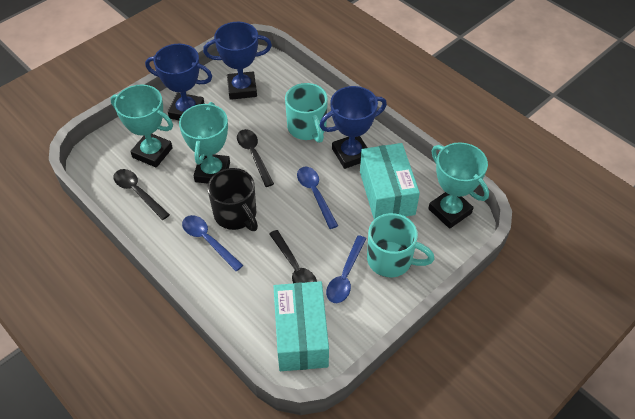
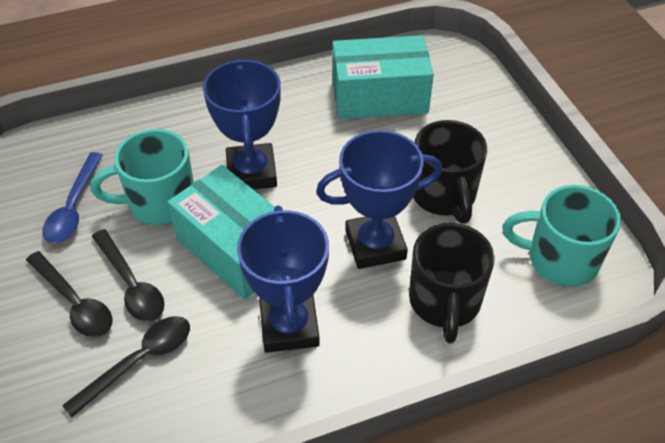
black mug: [207,168,258,231] = 1 -> [409,223,495,344] [413,120,487,224] = 2
blue spoon: [182,215,243,271] [297,167,338,229] [326,235,366,303] = 3 -> [43,152,103,243] = 1
turquoise trophy: [110,85,173,168] [179,102,230,184] [428,142,489,229] = 3 -> none = 0

